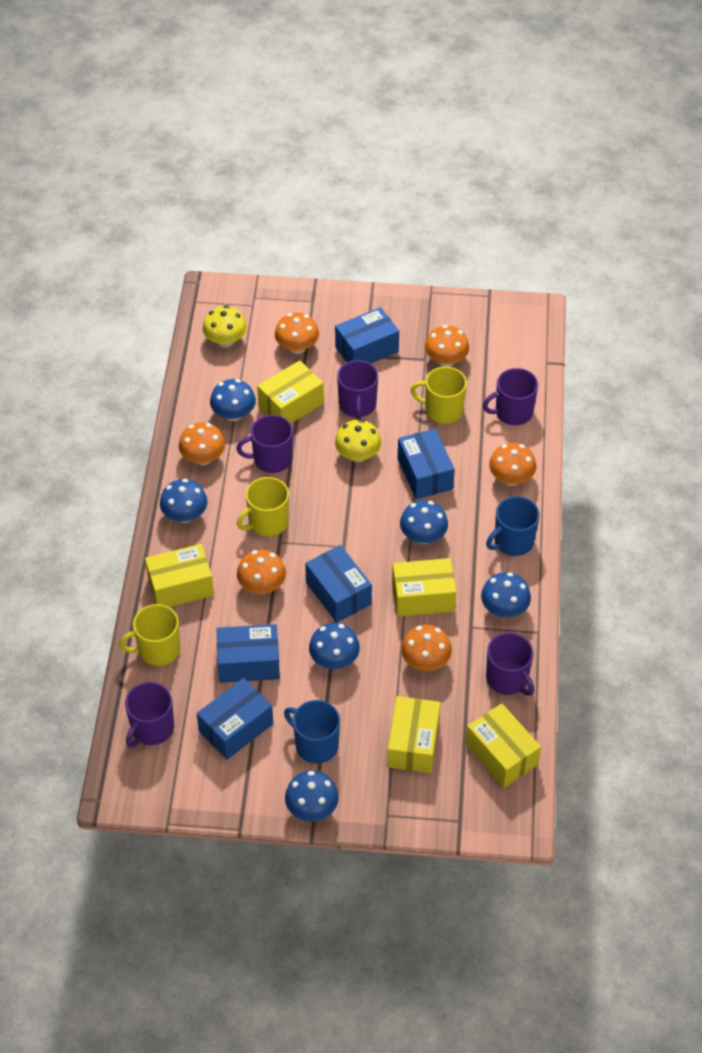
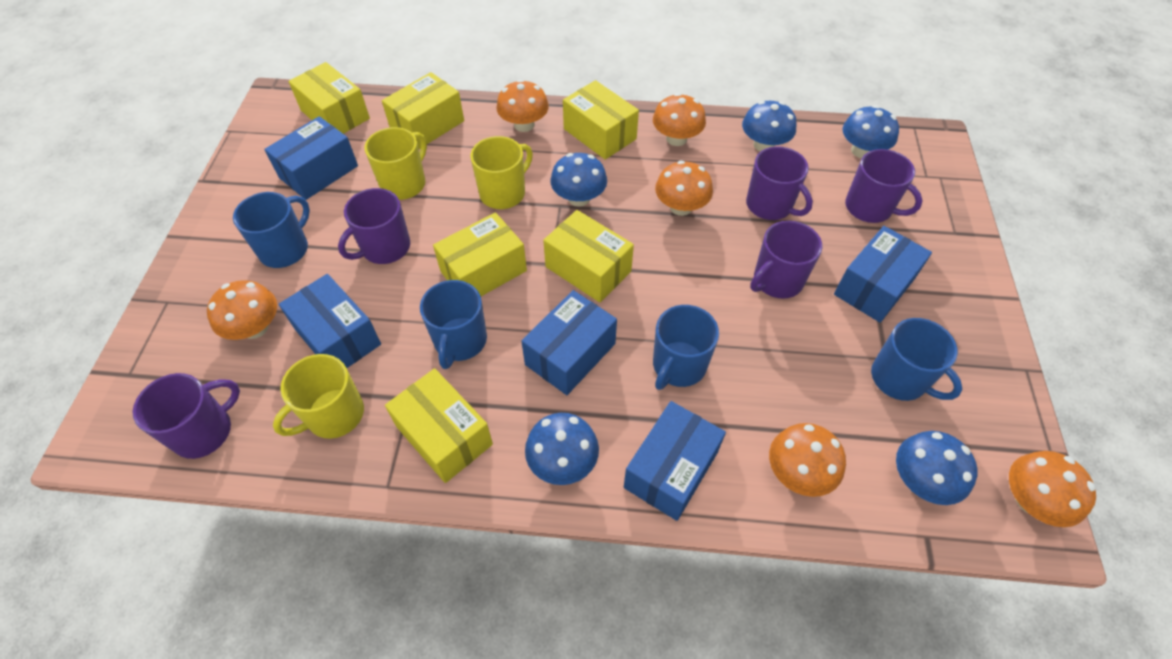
blue mug: [284,700,340,764] [486,496,540,556] = 2 -> [233,192,310,268] [420,280,487,369] [653,305,719,390] [871,318,962,401] = 4
blue mushroom: [160,479,208,523] [210,379,256,421] [285,770,339,821] [309,623,360,669] [400,500,448,544] [481,572,531,617] = 6 -> [525,413,599,485] [550,153,607,207] [742,101,797,152] [843,105,899,158] [896,431,978,505] = 5
yellow box: [145,544,214,607] [257,360,324,424] [387,696,440,773] [392,558,456,617] [466,703,541,788] = 5 -> [288,62,370,134] [382,72,464,149] [385,368,493,483] [433,212,527,296] [543,210,634,303] [563,80,639,160] = 6
yellow mushroom: [203,305,247,348] [335,419,381,462] = 2 -> none = 0

